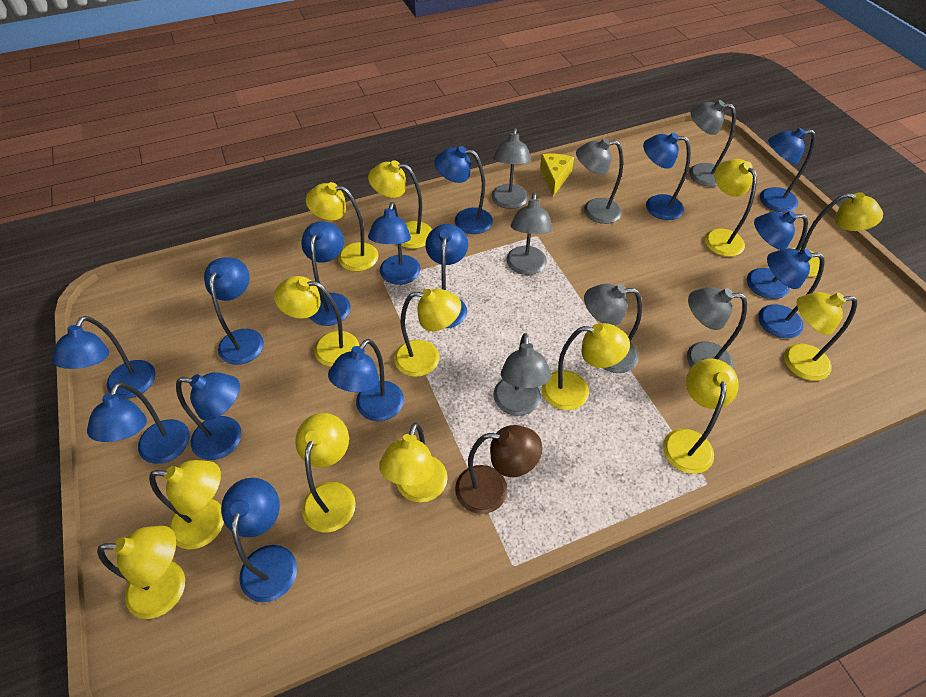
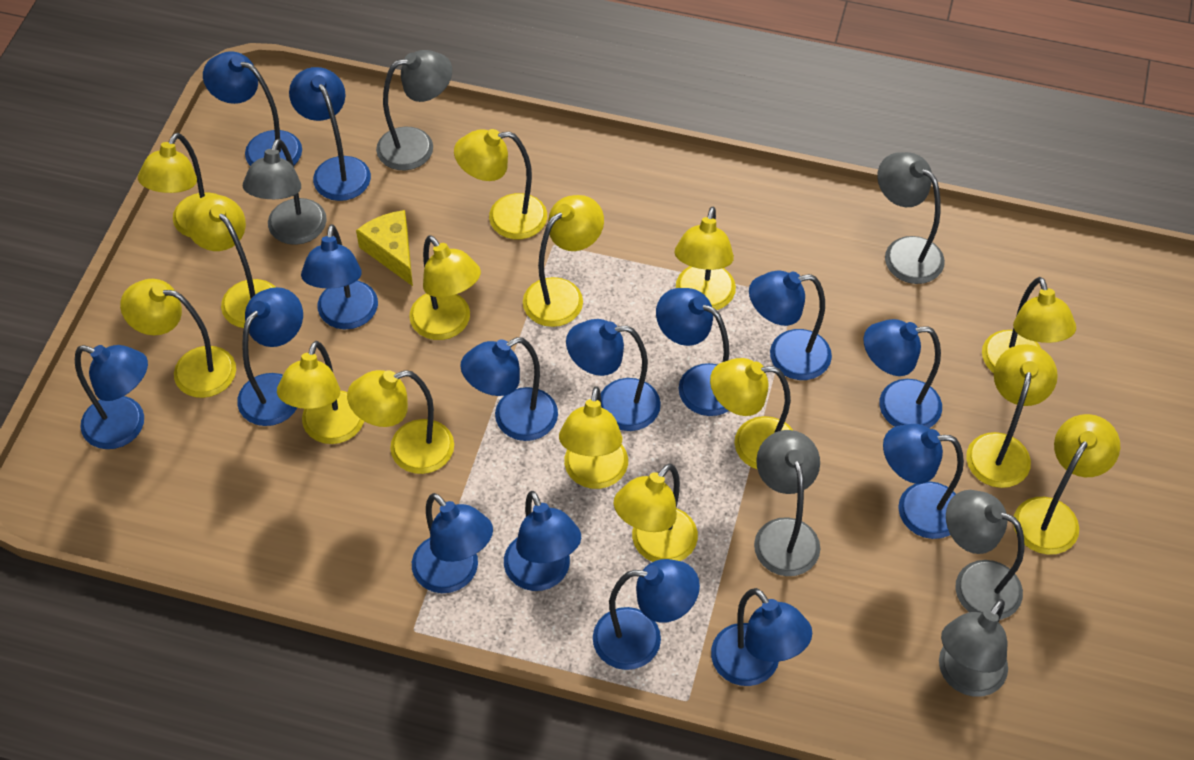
blue lamp: [52,316,156,399] [87,382,190,464] [176,372,242,460] [204,257,264,365] [221,478,297,602] [301,221,351,326] [328,339,404,421] [368,202,420,285] [425,224,468,328] [435,146,493,234] [643,132,691,220] [747,211,808,299] [758,248,825,338] [760,128,815,212] = 14 -> [75,345,148,449] [203,51,302,166] [237,287,303,426] [289,67,371,201] [301,224,378,329] [412,493,493,593] [460,337,558,441] [504,491,581,591] [566,319,661,431] [593,559,700,670] [656,288,730,416] [711,588,812,686] [749,270,832,380] [864,319,942,428] [883,424,964,539] = 15
brown lamp: [455,425,542,514] = 1 -> none = 0
grey lamp: [492,128,531,209] [493,333,551,416] [506,192,553,275] [576,138,623,224] [584,283,642,373] [687,287,747,369] [689,100,736,187] = 7 -> [243,139,327,245] [376,50,452,170] [754,430,820,576] [877,152,945,284] [939,599,1008,697] [946,490,1024,620] = 6
yellow lamp: [97,526,185,619] [149,460,224,549] [274,276,359,367] [295,413,356,532] [306,182,379,271] [368,160,432,249] [379,422,448,502] [394,289,461,377] [542,323,630,410] [663,359,739,474] [705,159,757,257] [784,292,857,381] [791,192,883,277] = 13 -> [120,279,236,398] [138,133,217,237] [186,195,275,328] [277,341,364,444] [347,370,454,474] [409,235,481,340] [454,129,547,239] [523,195,604,327] [559,386,628,489] [614,463,698,562] [674,207,736,310] [710,358,794,469] [966,344,1058,488] [982,277,1076,373] [1014,414,1120,555] = 15

